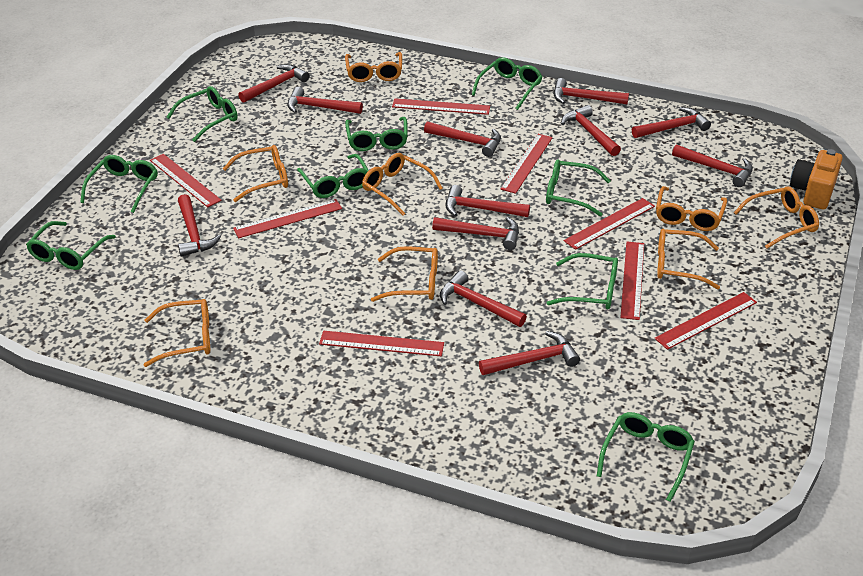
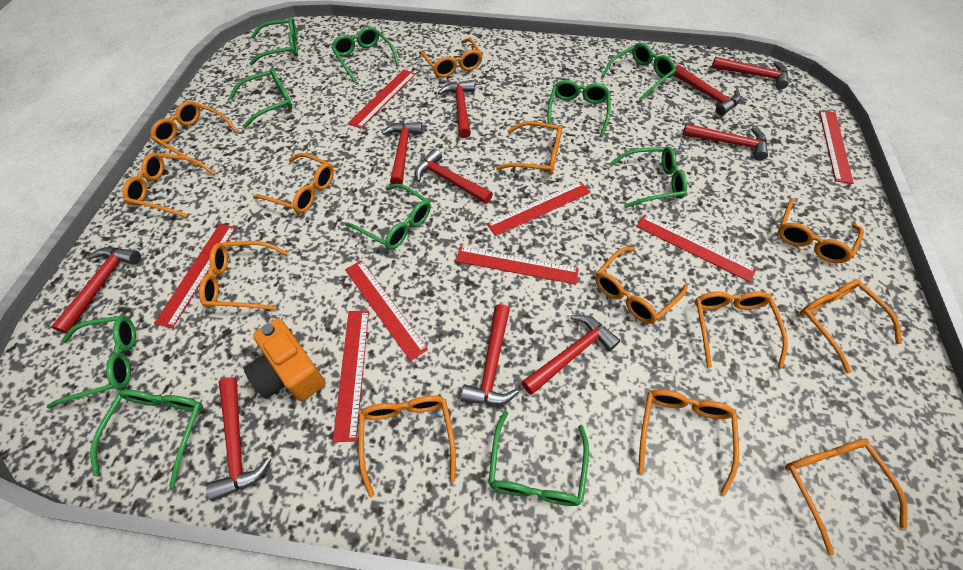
green glasses: [26,221,116,270] [80,155,158,213] [166,86,238,142] [297,154,369,198] [345,117,408,151] [472,57,542,110] [546,159,610,216] [547,253,618,310] [597,412,695,502] = 9 -> [47,315,136,409] [90,389,203,487] [229,68,292,129] [249,17,298,65] [331,27,399,82] [345,184,431,250] [488,411,589,506] [548,80,611,136] [602,43,676,101] [609,147,687,208] = 10
orange glasses: [144,299,210,367] [223,145,288,202] [345,52,402,82] [362,153,443,215] [371,246,438,302] [656,186,727,231] [657,228,720,289] [734,187,819,249] = 8 -> [122,153,215,218] [150,101,239,166] [199,241,289,310] [253,153,334,213] [358,395,456,497] [419,38,483,78] [496,121,562,175] [595,247,688,324] [638,389,739,495] [695,291,788,368] [778,198,864,263] [785,439,908,555] [799,279,902,373] = 13
red hammer: [178,194,221,257] [238,64,309,103] [287,87,363,114] [424,121,501,157] [432,217,519,250] [440,270,527,327] [446,185,530,217] [479,331,580,375] [553,78,629,104] [561,105,621,156] [632,107,711,138] [672,144,753,187] = 12 -> [51,247,141,334] [206,377,271,501] [382,122,423,185] [415,148,493,204] [438,80,475,138] [461,304,519,405] [522,315,620,395] [673,65,741,116] [683,123,768,160] [711,57,789,89] = 10

